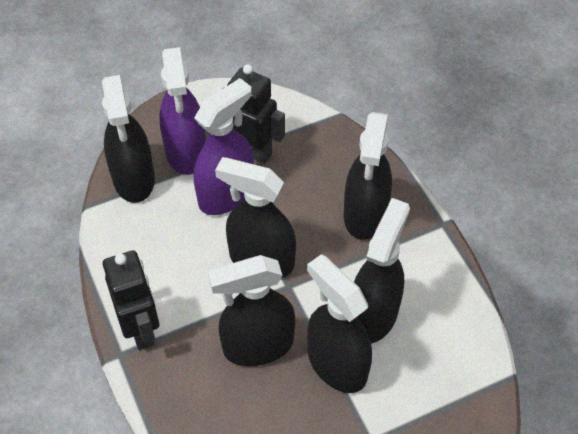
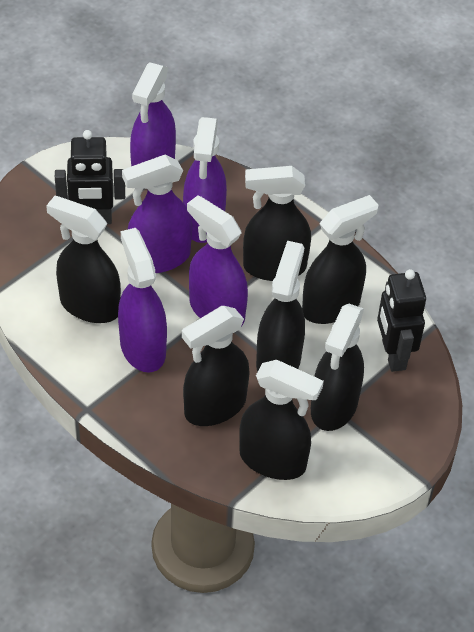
black spray bottle: [102,75,155,203] [208,255,295,366] [215,157,296,278] [307,254,372,393] [344,112,392,240] [354,198,410,344] = 6 -> [46,196,121,323] [182,306,250,426] [239,360,324,480] [243,166,311,281] [256,241,305,372] [302,195,378,324] [311,304,364,431] = 7
purple spray bottle: [159,47,206,175] [194,78,254,215] = 2 -> [118,228,167,373] [122,155,192,273] [130,62,176,166] [183,117,227,243] [187,195,248,326] = 5

